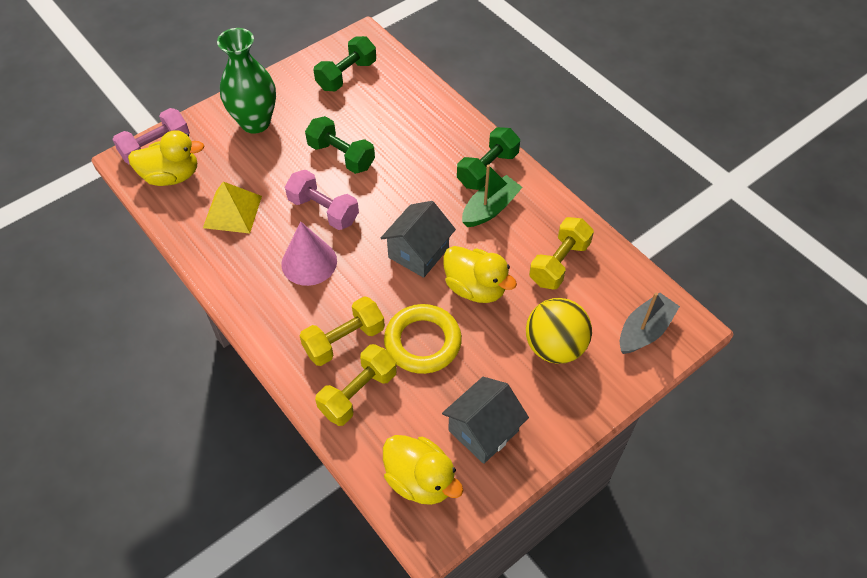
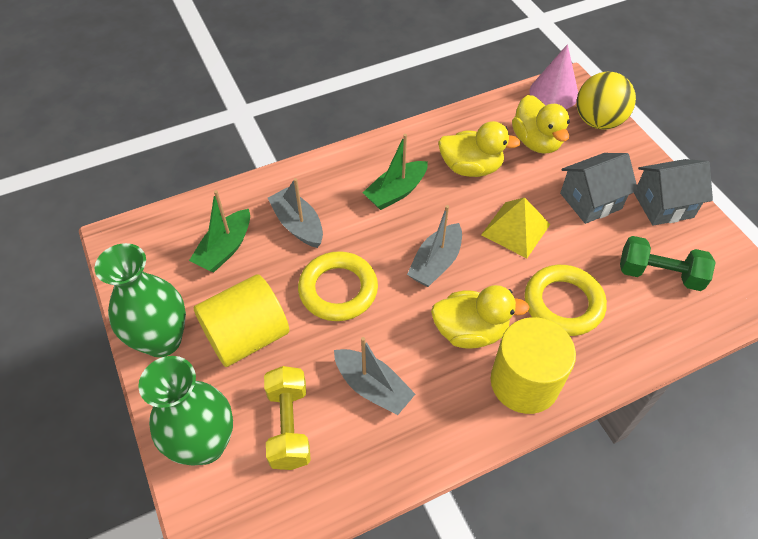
green boat: [462,165,523,227] = 1 -> [189,190,250,272] [363,134,428,210] = 2
green dumbbell: [305,116,375,174] [314,36,376,91] [457,127,520,190] = 3 -> [620,236,716,291] = 1
green vase: [217,28,276,134] = 1 -> [95,243,186,357] [138,356,233,466] = 2
grey boat: [620,292,680,354] = 1 -> [268,178,323,248] [334,337,415,415] [407,205,462,287] = 3
pink dumbbell: [112,108,190,164] [285,170,359,230] = 2 -> none = 0
yellow cylinder: none = 0 -> [194,274,289,367] [491,317,576,414] = 2
yellow dumbbell: [299,296,385,366] [315,344,397,426] [529,217,594,290] = 3 -> [264,366,311,470] = 1
yellow ring: [384,304,462,374] = 1 -> [298,251,378,321] [524,265,607,336] = 2

